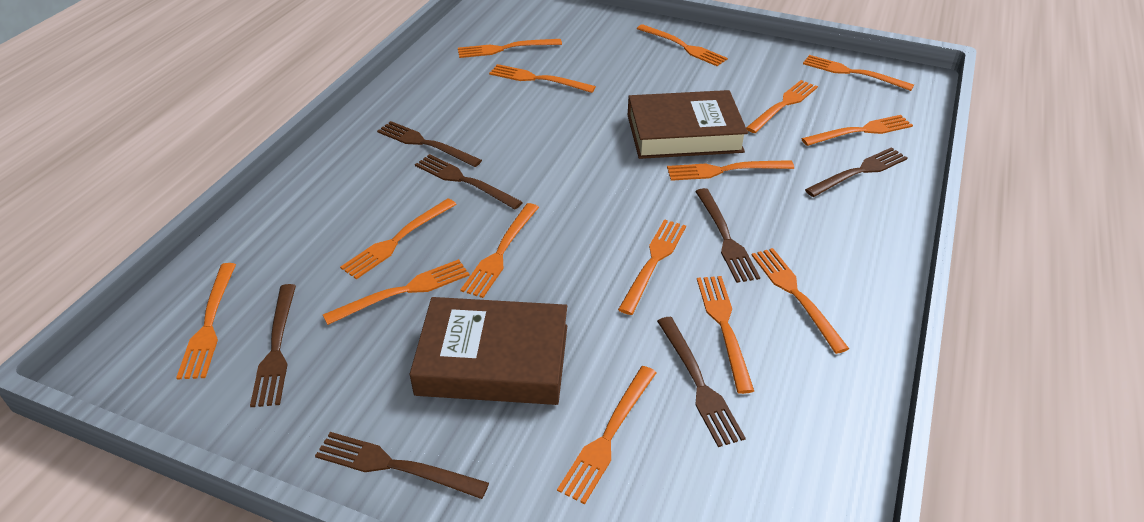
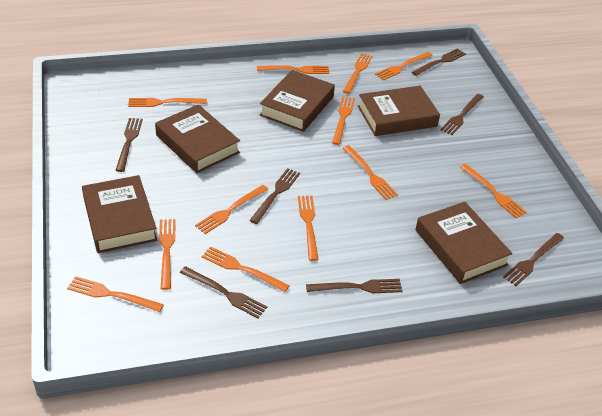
brown book: [409,297,567,405] [628,90,748,159] = 2 -> [82,175,157,253] [155,104,240,173] [260,70,335,132] [358,86,440,136] [415,202,512,284] = 5
orange fork: [176,263,236,380] [323,259,470,325] [340,198,457,279] [458,39,562,58] [460,203,539,298] [489,64,596,93] [557,366,657,504] [618,219,686,315] [637,24,728,66] [667,160,794,181] [697,276,754,394] [746,80,818,133] [752,248,849,354] [801,115,913,146] [803,55,914,91] = 15 -> [67,276,164,312] [128,98,207,107] [159,219,176,290] [195,185,269,234] [202,246,290,292] [257,65,329,74] [298,196,319,261] [332,96,355,145] [343,53,373,94] [343,145,398,200] [375,52,433,81] [460,164,527,218] = 12

